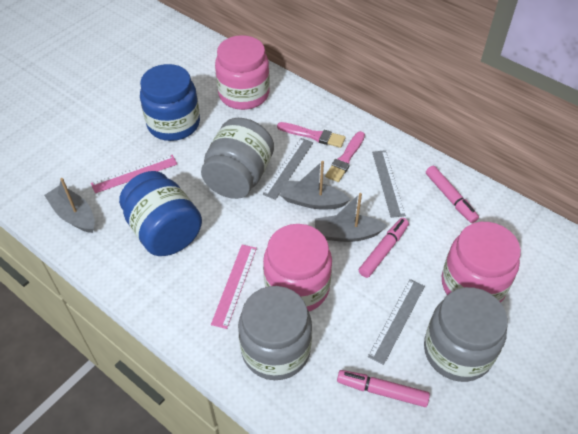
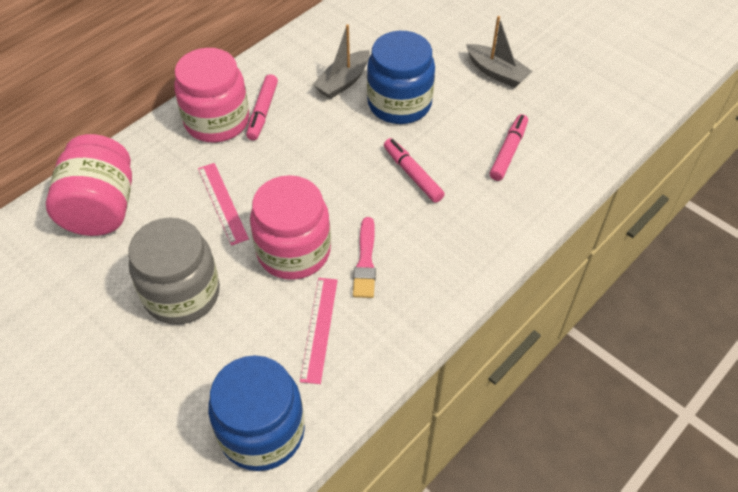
grey boat: [44,178,95,233] [280,161,351,210] [315,193,388,242] = 3 -> [313,24,370,99] [466,16,533,88] = 2
grey jar: [201,118,274,199] [238,286,312,380] [424,287,508,382] = 3 -> [128,217,220,325] = 1
grey ruler: [263,138,313,200] [368,279,425,365] [372,150,406,218] = 3 -> none = 0
pink brush: [277,122,346,148] [325,131,365,182] = 2 -> [353,217,376,298] = 1

